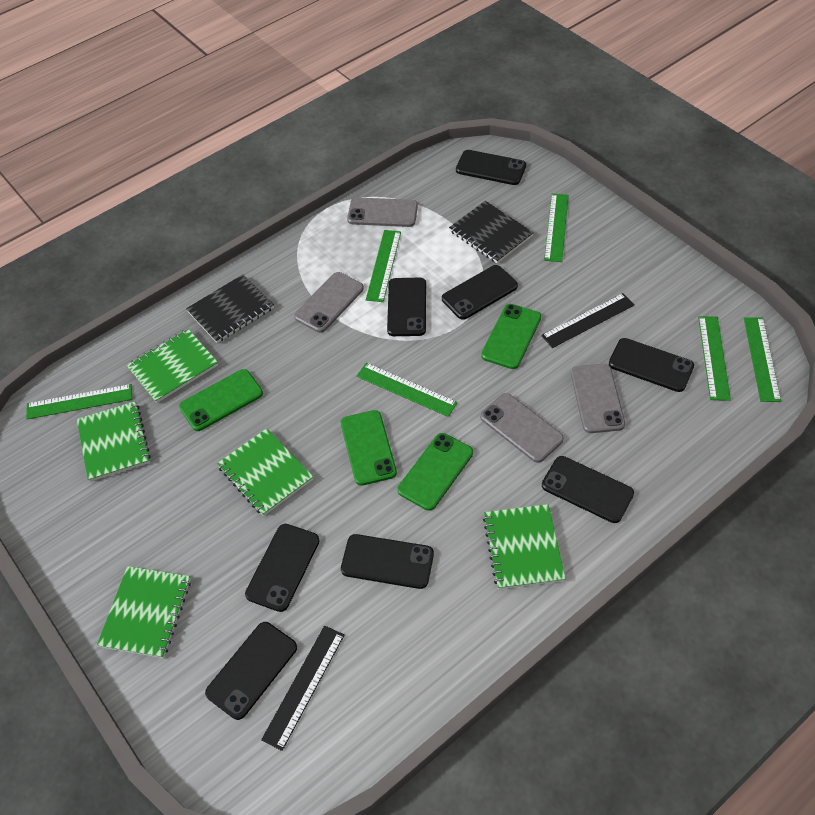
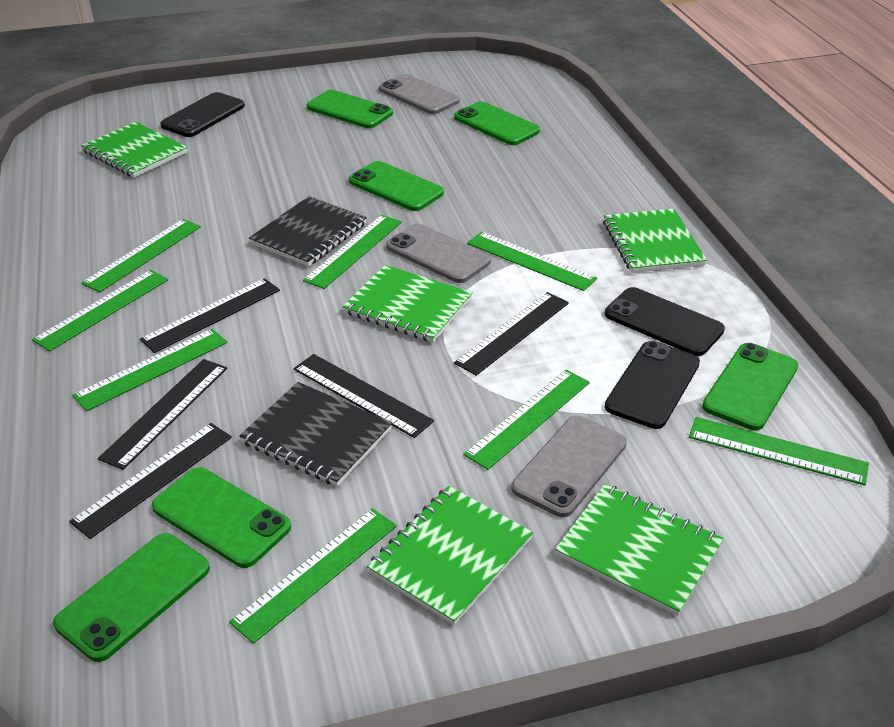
black phone: [205,622,297,720] [245,524,320,612] [341,534,434,589] [387,278,426,336] [442,265,518,320] [456,150,526,185] [542,456,634,523] [609,338,694,392] = 8 -> [160,92,245,137] [605,287,725,356] [605,341,700,429] = 3
black ruler: [261,626,344,751] [541,293,635,348] = 2 -> [69,423,232,539] [98,359,227,470] [140,278,280,353] [294,354,434,438] [454,292,569,376] = 5
green phone: [179,369,263,431] [341,410,397,486] [397,433,473,511] [481,304,541,369] = 4 -> [53,533,210,662] [152,467,291,568] [307,90,393,128] [349,161,444,211] [454,101,540,145] [702,343,798,430] = 6
green ruler: [26,384,132,419] [356,363,458,417] [366,230,401,302] [544,194,569,262] [698,316,731,401] [744,317,781,402] = 6 -> [32,270,168,351] [72,329,227,411] [82,219,201,292] [229,508,397,644] [303,215,402,289] [463,370,590,470] [467,232,597,291] [689,417,869,485] = 8
grey phone: [294,272,364,333] [347,197,418,227] [480,393,564,463] [571,364,625,433] = 4 -> [379,74,460,114] [386,223,491,283] [511,415,627,517] = 3

